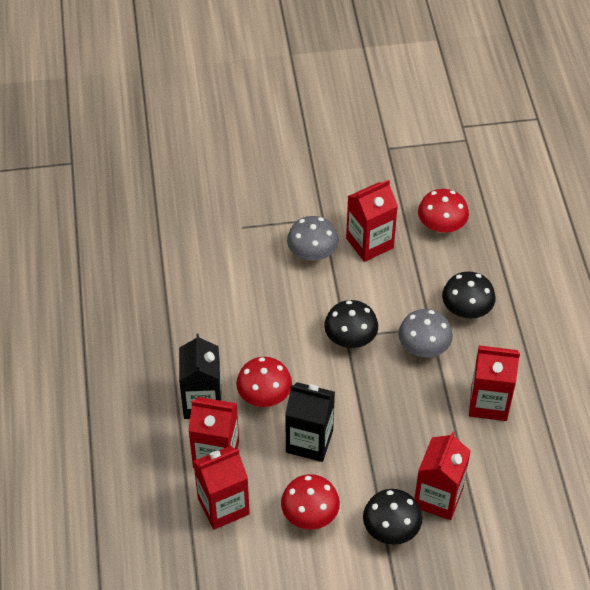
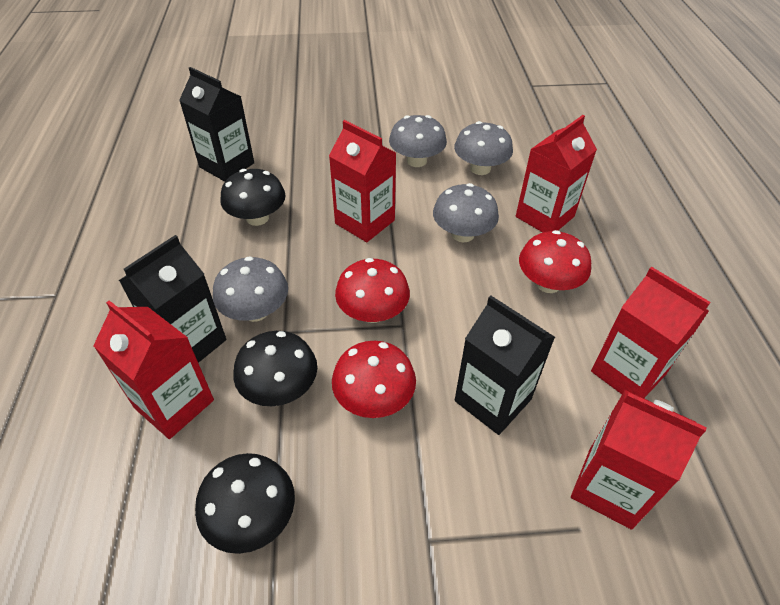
black carton: [179,334,222,419] [285,382,335,462] = 2 -> [119,235,226,363] [179,67,254,182] [455,295,555,435] = 3
grey mushroom: [287,216,339,261] [398,309,453,357] = 2 -> [213,256,288,322] [389,115,447,167] [433,183,499,242] [454,121,513,175] = 4

